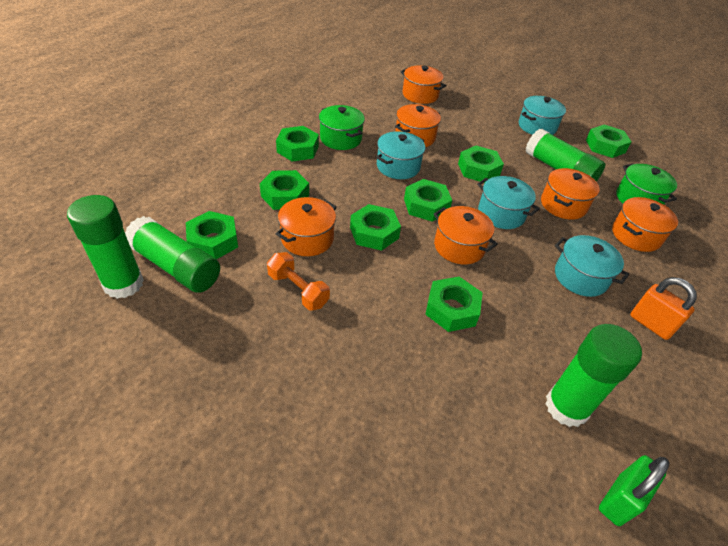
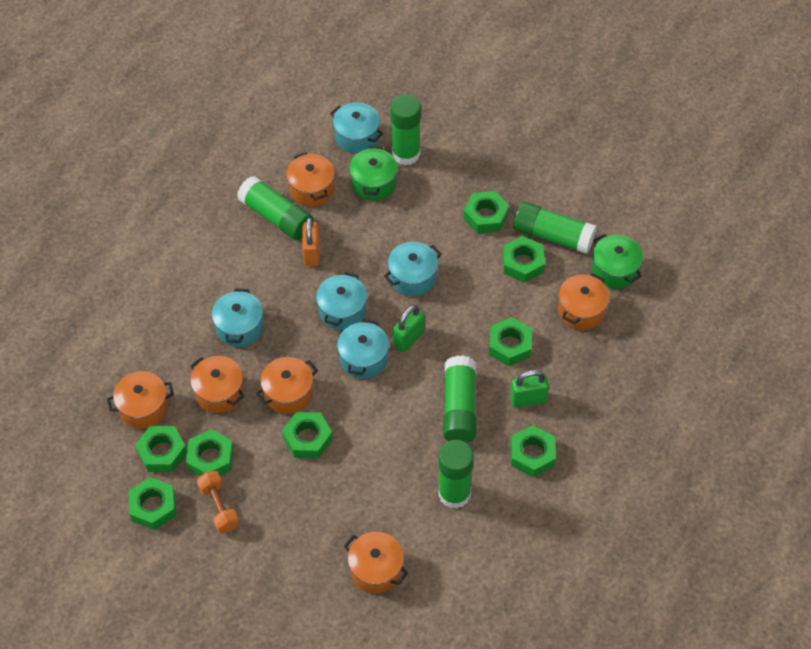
green glue stick: [67,195,144,299] [125,216,220,293] [525,129,606,182] [545,324,642,427] = 4 -> [237,176,313,240] [390,95,421,165] [438,440,474,509] [443,355,476,443] [513,202,597,254] = 5
green padlock: [599,455,669,526] = 1 -> [393,305,425,352] [510,370,549,408] = 2
turquoise pot: [376,131,425,179] [477,176,540,229] [519,96,566,135] [555,235,629,297] = 4 -> [212,288,264,347] [316,272,367,330] [330,102,383,154] [337,319,389,379] [384,242,442,296] = 5

